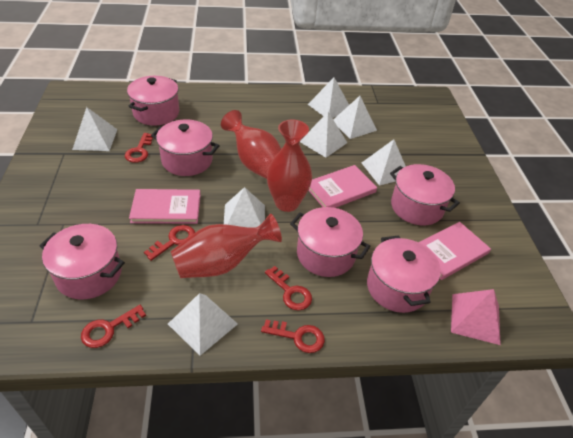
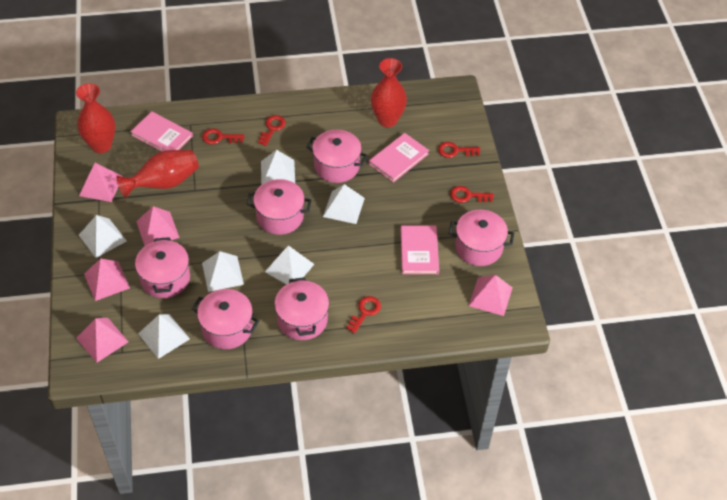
pink pyramid: [451,289,501,345] = 1 -> [76,318,128,363] [79,163,123,202] [84,258,130,301] [136,206,180,246] [469,275,513,316] = 5
white pyramid: [72,107,118,151] [168,293,238,356] [224,187,265,228] [300,112,347,158] [308,78,349,118] [333,96,377,139] [362,139,406,186] = 7 -> [79,215,127,258] [138,314,190,359] [202,251,244,292] [261,150,295,185] [265,245,314,285] [323,184,365,224] = 6

